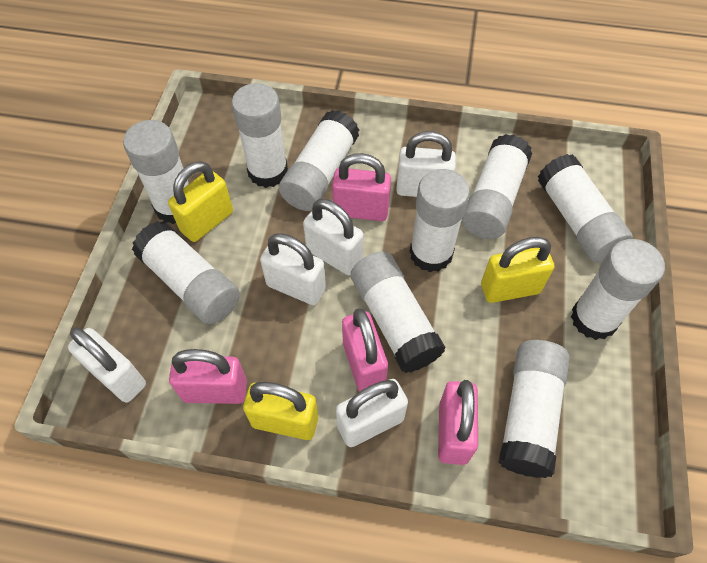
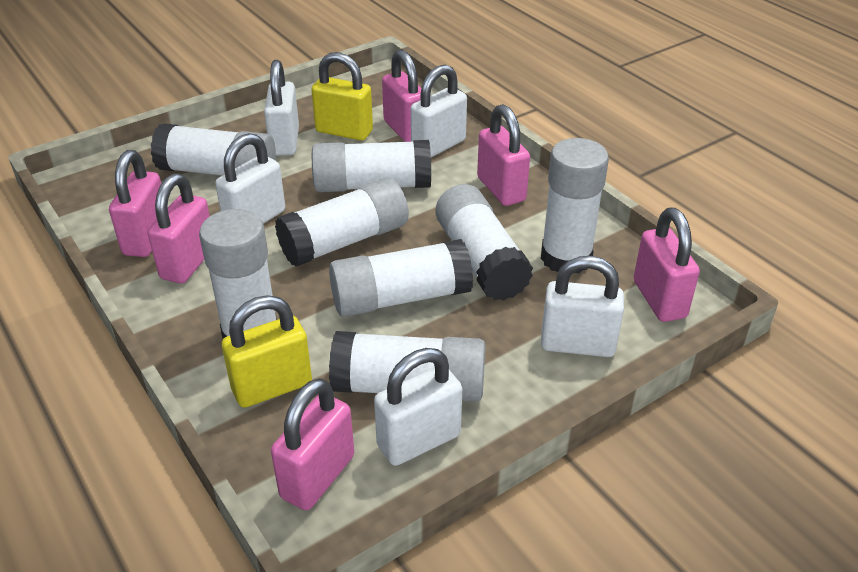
pink padlock: [169,349,247,404] [332,153,391,221] [342,308,388,392] [438,380,478,465] = 4 -> [109,150,161,257] [148,173,210,283] [271,378,354,510] [382,50,421,142] [477,104,530,206] [634,207,700,322] = 6
white glue stick: [123,120,189,224] [132,221,240,324] [232,83,288,188] [279,110,359,211] [351,251,446,373] [409,169,470,272] [462,134,532,239] [498,340,570,478] [538,154,633,262] [571,239,665,340] = 10 -> [151,123,276,176] [199,209,277,339] [275,178,409,267] [312,140,431,192] [329,239,473,317] [329,331,486,402] [436,184,533,301] [541,138,609,273] = 8
yellow padlock: [168,161,233,242] [243,382,318,440] [481,237,554,303] = 3 -> [222,295,312,408] [312,52,373,141] = 2

